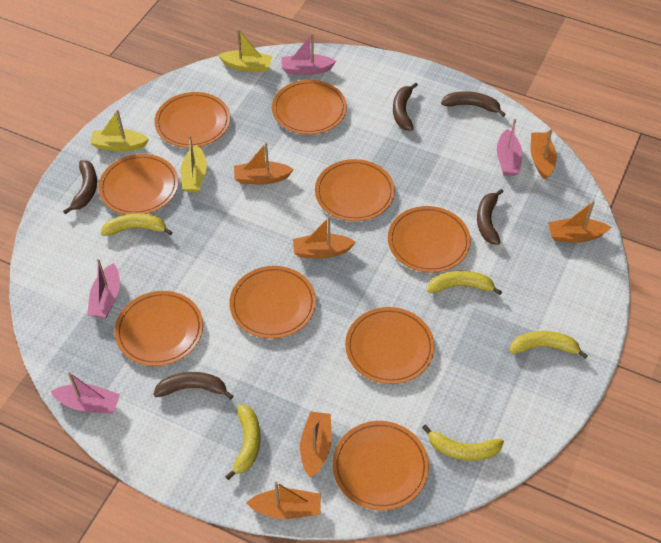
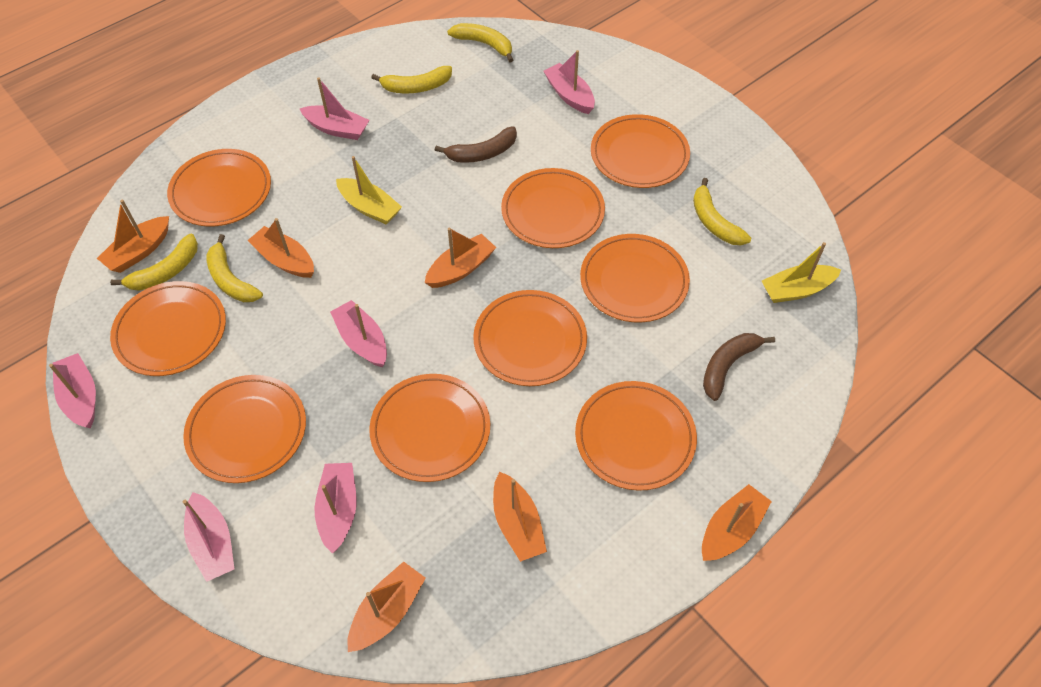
brown banana: [63,160,97,214] [154,372,233,400] [393,83,418,131] [441,91,506,117] [477,189,504,245] = 5 -> [435,126,517,163] [703,333,775,401] = 2
pink boat: [50,372,120,414] [87,259,120,318] [282,33,336,75] [497,119,522,176] = 4 -> [49,353,96,428] [183,492,234,582] [300,77,369,140] [314,463,356,553] [330,300,387,367] [543,50,595,114] = 6
yellow boat: [90,110,149,151] [181,135,207,192] [218,29,273,72] = 3 -> [336,156,402,224] [762,242,841,303] = 2

